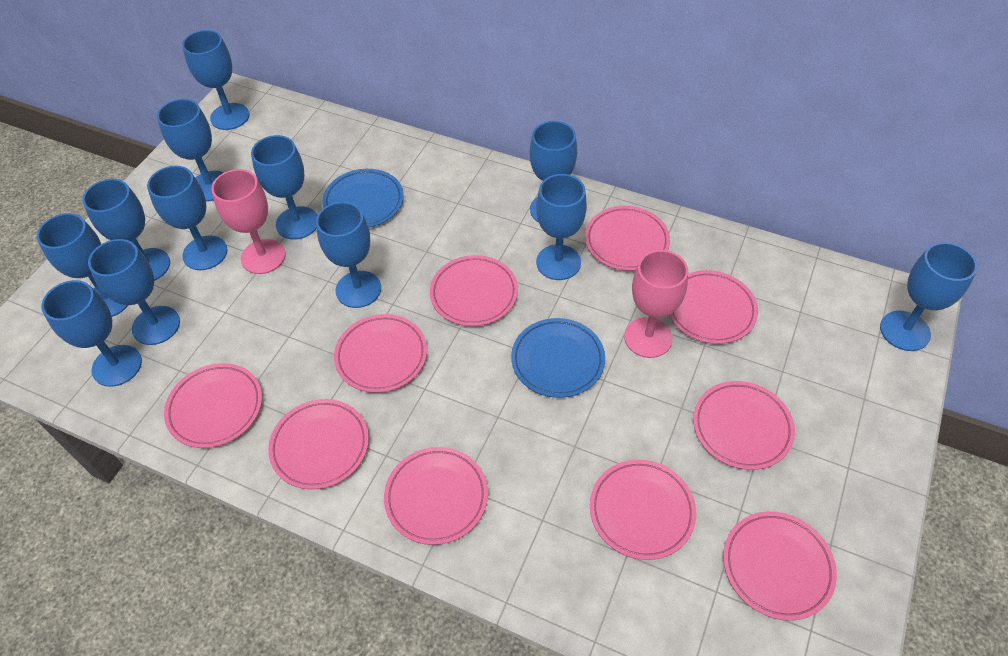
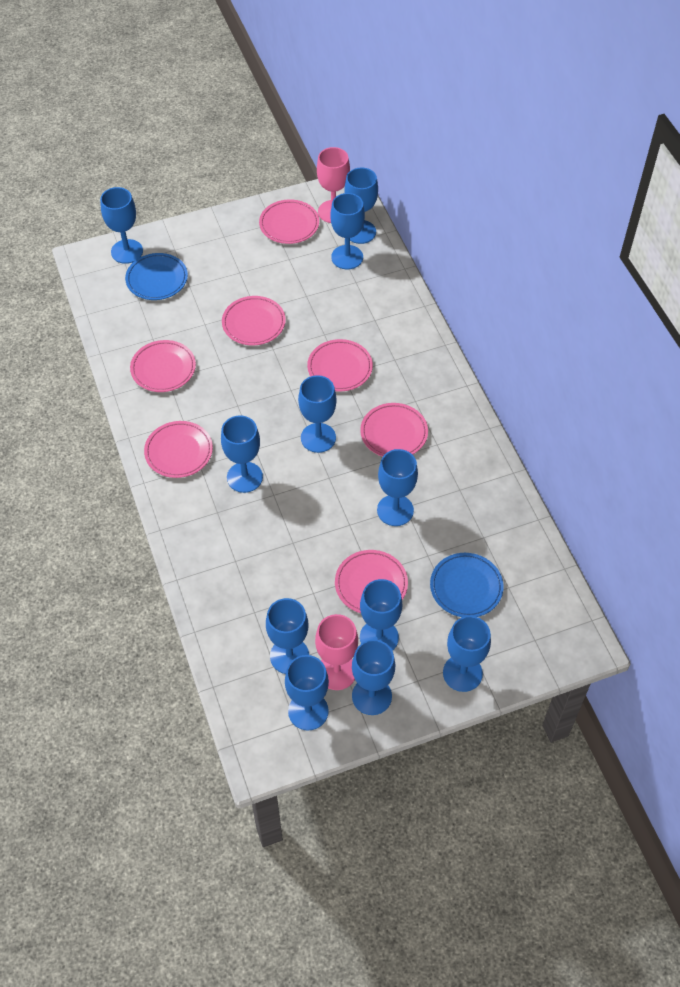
blue goblet: [37,213,128,317] [41,280,142,387] [82,179,170,281] [88,239,180,345] [147,166,228,270] [157,99,224,202] [182,30,249,130] [251,135,317,240] [316,202,381,308] [530,121,577,222] [536,174,587,280] [880,242,977,351] = 12 -> [100,187,143,264] [221,415,263,493] [266,598,309,674] [285,655,329,731] [298,375,337,453] [330,193,365,269] [344,167,378,244] [352,640,395,715] [360,579,402,651] [377,449,418,526] [443,616,491,692] = 11
pink plate: [164,363,262,448] [268,399,369,490] [334,314,427,393] [384,447,488,545] [430,255,518,326] [585,206,670,271] [590,459,696,560] [669,270,758,344] [693,381,795,470] [723,511,837,621] = 10 -> [130,340,196,392] [144,421,213,478] [222,296,286,345] [259,199,319,244] [307,339,373,391] [335,550,408,613] [360,403,428,457] = 7

